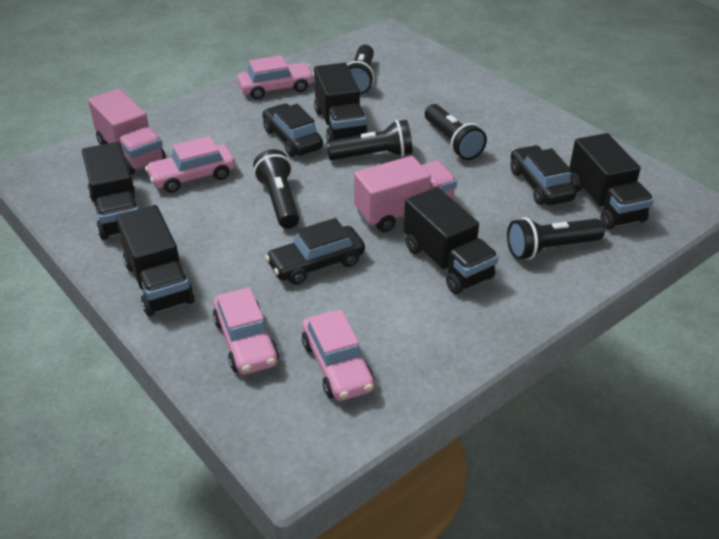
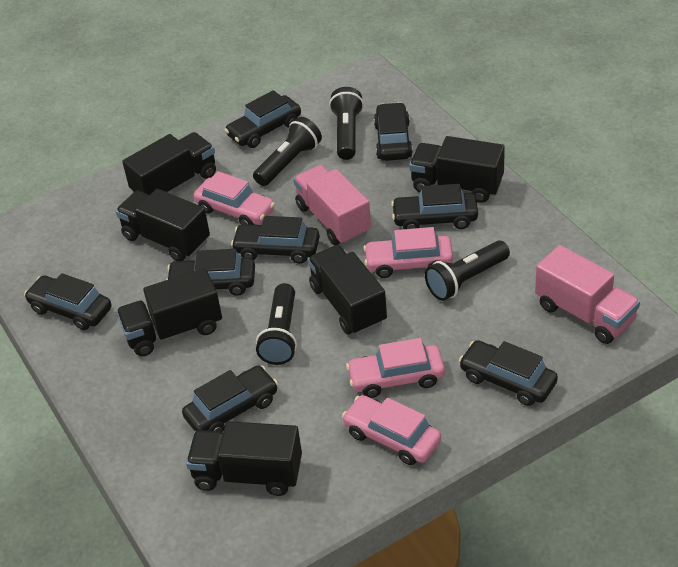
black car: [262,104,323,157] [265,218,365,285] [511,145,576,205] = 3 -> [24,273,112,330] [166,249,255,296] [182,365,278,432] [225,90,301,148] [231,216,320,264] [374,102,413,161] [391,184,478,229] [459,340,558,406] = 8
black flashlight: [253,149,299,229] [326,120,412,160] [347,45,374,95] [425,104,487,160] [507,217,605,260] = 5 -> [253,117,322,186] [256,283,297,365] [329,87,364,160] [425,240,510,301] = 4
black truck: [82,142,139,240] [116,205,195,316] [314,63,368,141] [404,187,499,294] [569,133,654,230] = 5 -> [116,189,210,261] [116,268,222,356] [122,132,216,195] [186,421,302,496] [308,245,387,335] [409,136,505,203] = 6

